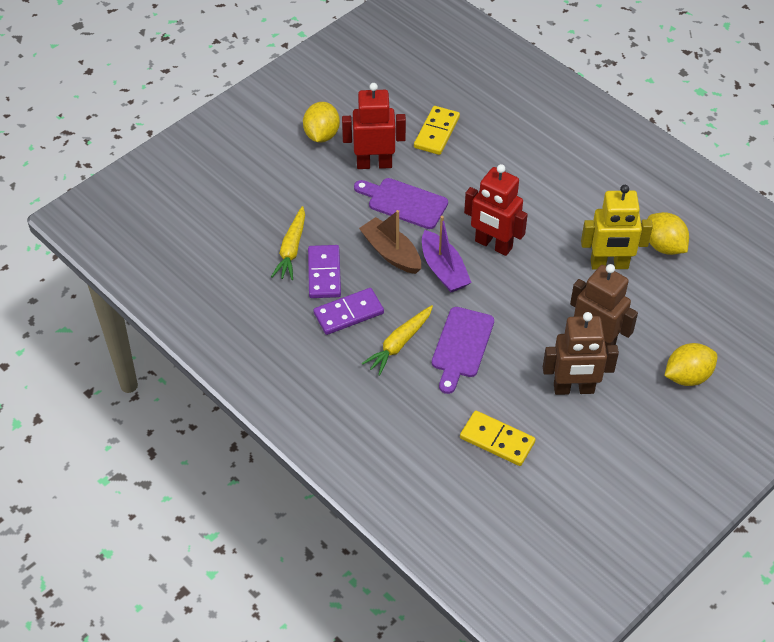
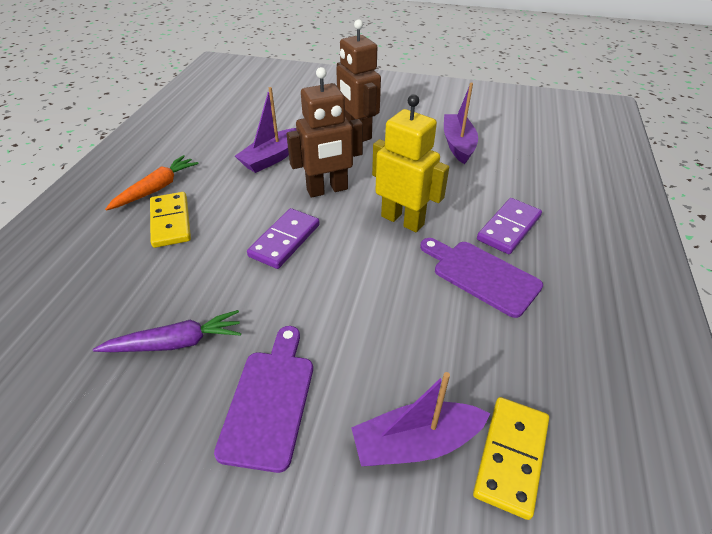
brown boat: [359,210,421,274] = 1 -> none = 0
orange carrot: none = 0 -> [105,155,199,211] = 1
purple boat: [422,216,472,292] = 1 -> [235,87,297,173] [351,372,491,466] [444,83,478,164] = 3
purple carrot: none = 0 -> [93,310,241,352] = 1
red robot: [342,83,406,169] [464,164,528,256] = 2 -> none = 0
yellow carrot: [271,206,305,280] [361,305,433,376] = 2 -> none = 0
yellow lemon: [303,102,340,142] [647,212,689,255] [664,343,718,386] = 3 -> none = 0

